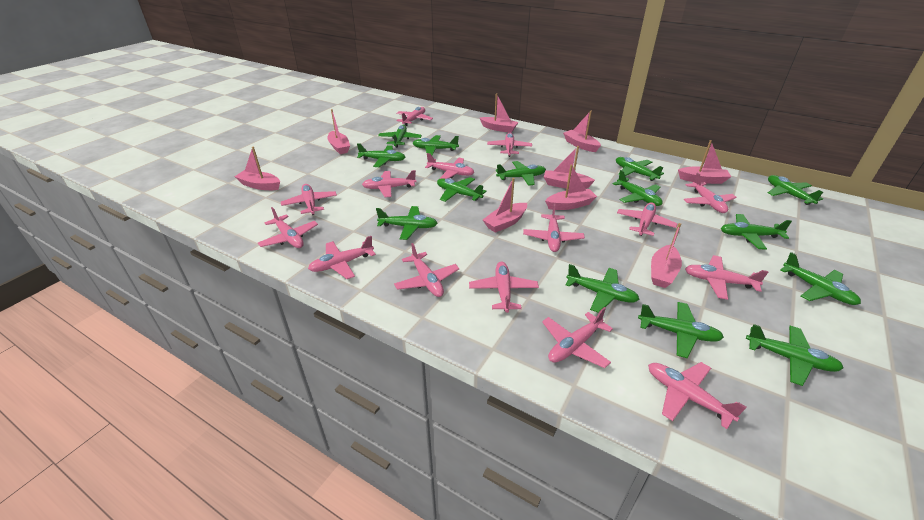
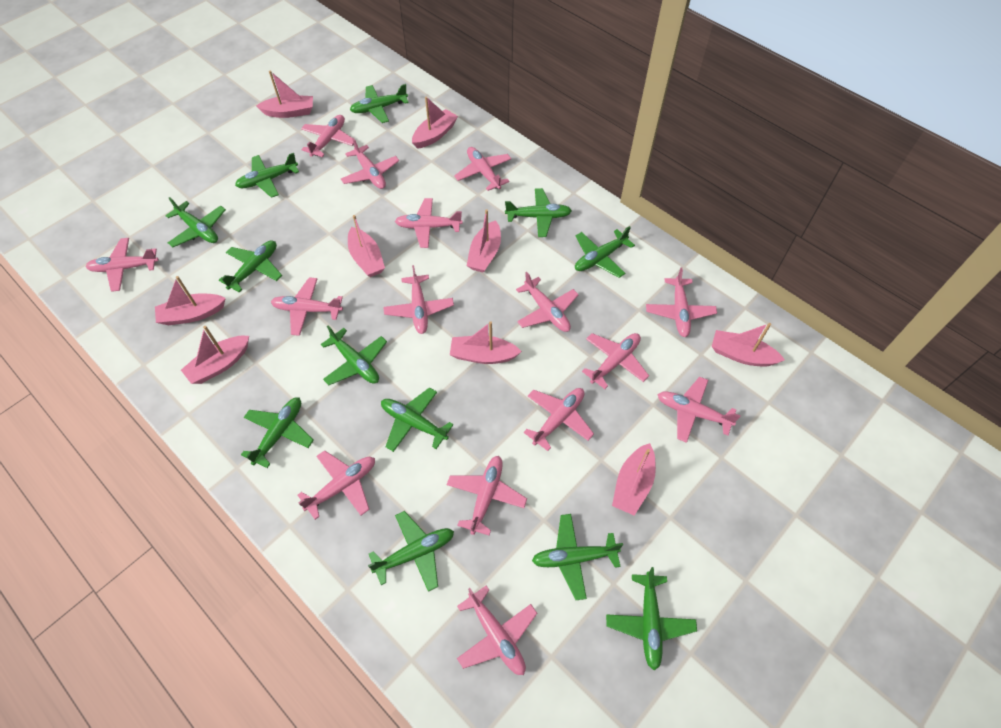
green plane: [357,143,405,167] [376,206,437,240] [378,125,422,148] [413,135,459,156] [437,177,487,202] [496,161,546,186] [565,264,639,313] [612,170,663,206] [616,157,664,181] [638,302,724,358] [721,214,792,250] [746,324,843,386] [768,175,823,205] [780,252,861,305] = 14 -> [165,197,226,247] [219,240,282,292] [235,153,299,198] [241,398,314,468] [321,326,387,385] [350,84,409,123] [368,511,454,592] [381,387,453,452] [505,188,572,237] [532,514,623,600] [575,226,635,278] [606,567,697,671] = 12

